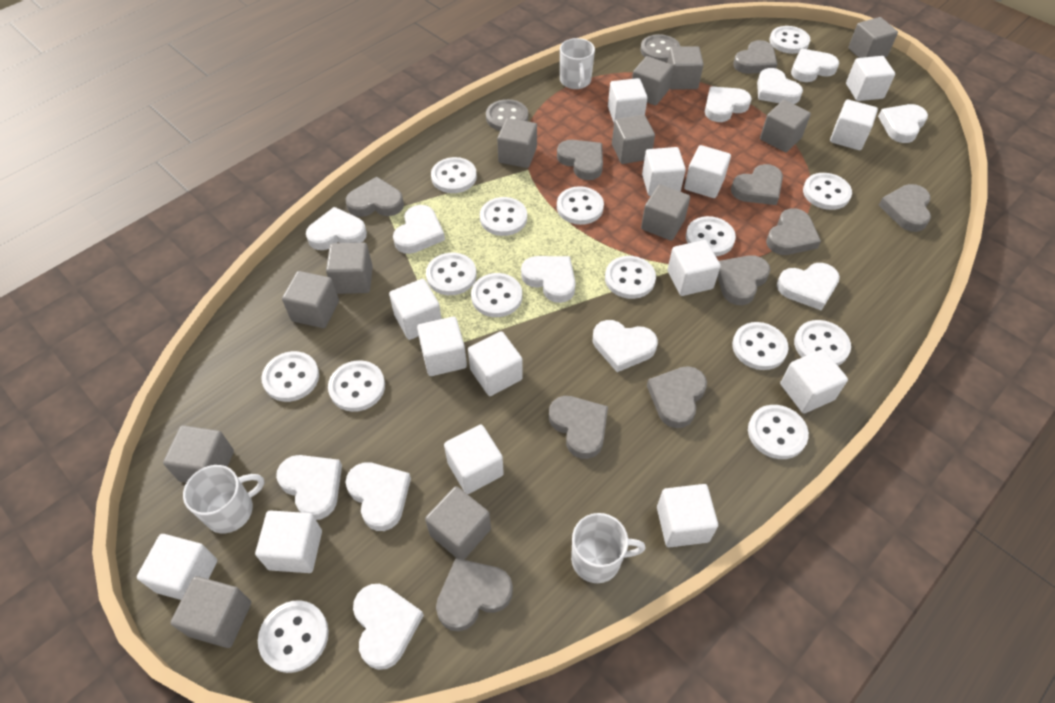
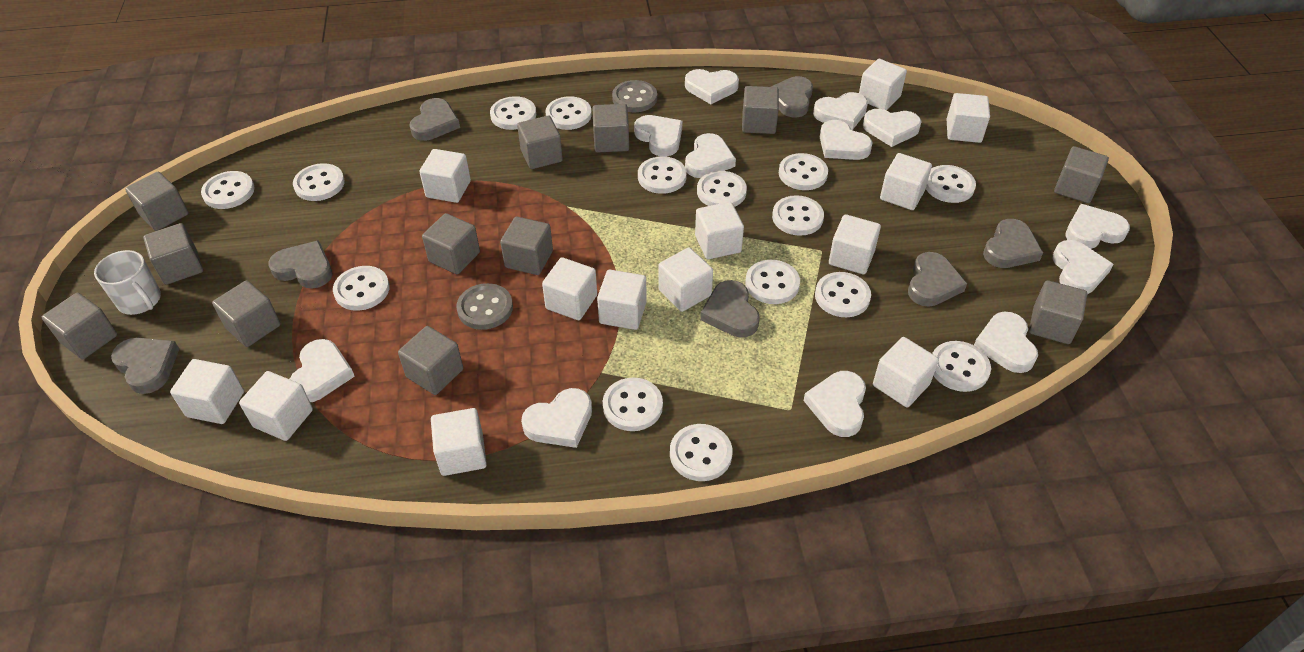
grey heart: [346,177,404,217] [436,558,513,631] [549,396,608,459] [557,140,603,180] [647,366,707,428] [717,255,770,305] [731,164,783,205] [733,40,777,74] [766,208,821,255] [879,184,931,232] = 10 -> [111,338,179,394] [268,240,332,289] [409,98,460,141] [700,280,760,338] [771,76,813,118] [908,252,967,307] [983,219,1043,268] = 7
white cube: [137,534,217,600] [255,510,322,573] [389,279,442,340] [417,317,467,376] [444,425,504,494] [468,331,523,396] [608,78,648,122] [642,147,686,196] [657,484,718,548] [667,240,721,296] [684,145,731,198] [780,349,848,413] [830,100,878,150] [846,56,895,101] = 14 -> [170,359,244,424] [239,371,313,441] [419,149,471,203] [431,408,487,476] [542,257,597,320] [597,270,647,330] [659,247,713,312] [695,202,744,259] [829,214,881,274] [859,59,907,110] [873,337,939,407] [880,153,932,210] [947,93,990,143] = 13
white mug: [183,465,264,533] [560,38,595,89] [571,513,646,583] = 3 -> [94,250,161,315] = 1

